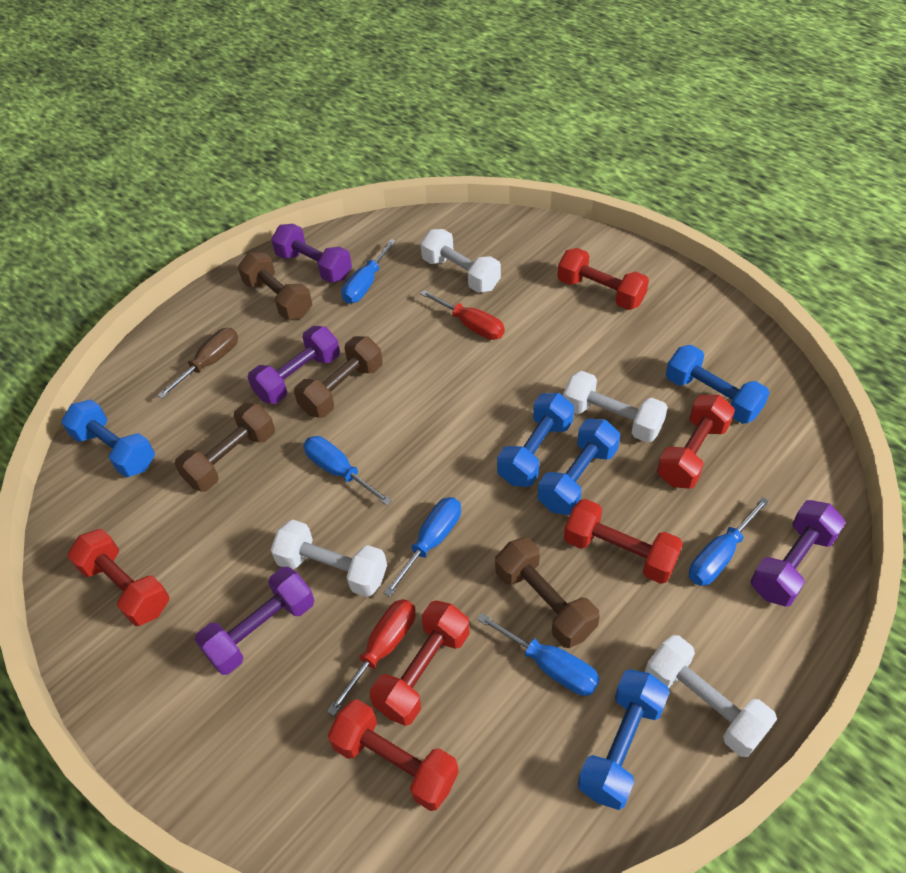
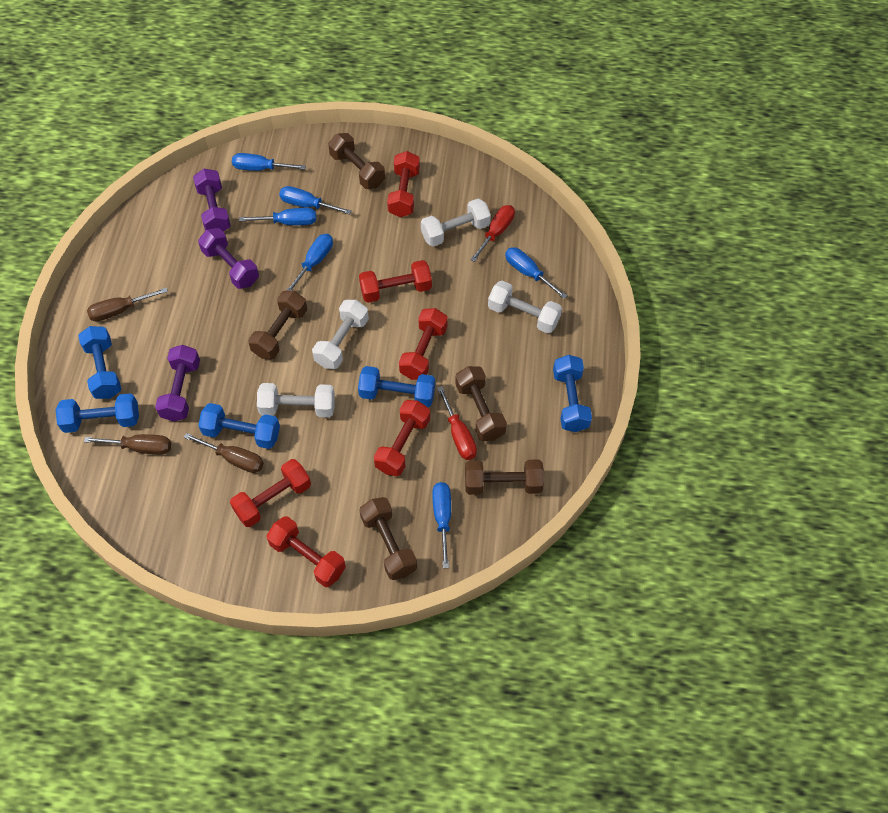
blue screwdriver: [303,436,392,506] [341,239,396,304] [383,497,461,597] [477,613,600,696] [689,497,769,586] = 5 -> [232,153,306,171] [239,208,316,225] [279,186,352,215] [286,234,333,291] [432,482,451,568] [505,247,567,299] = 6
brown dumbbell: [175,402,275,492] [238,252,312,320] [294,336,383,418] [495,537,600,648] = 4 -> [248,291,307,359] [328,133,385,189] [359,497,417,580] [455,366,507,441] [465,460,544,495] = 5
brown screwdriver: [157,328,238,399] = 1 -> [84,434,171,455] [87,288,168,321] [184,433,264,473] = 3
purple dumbbell: [195,567,314,675] [248,326,340,404] [271,224,352,283] [750,500,846,607] = 4 -> [155,345,200,422] [193,169,231,232] [198,228,259,289] = 3

